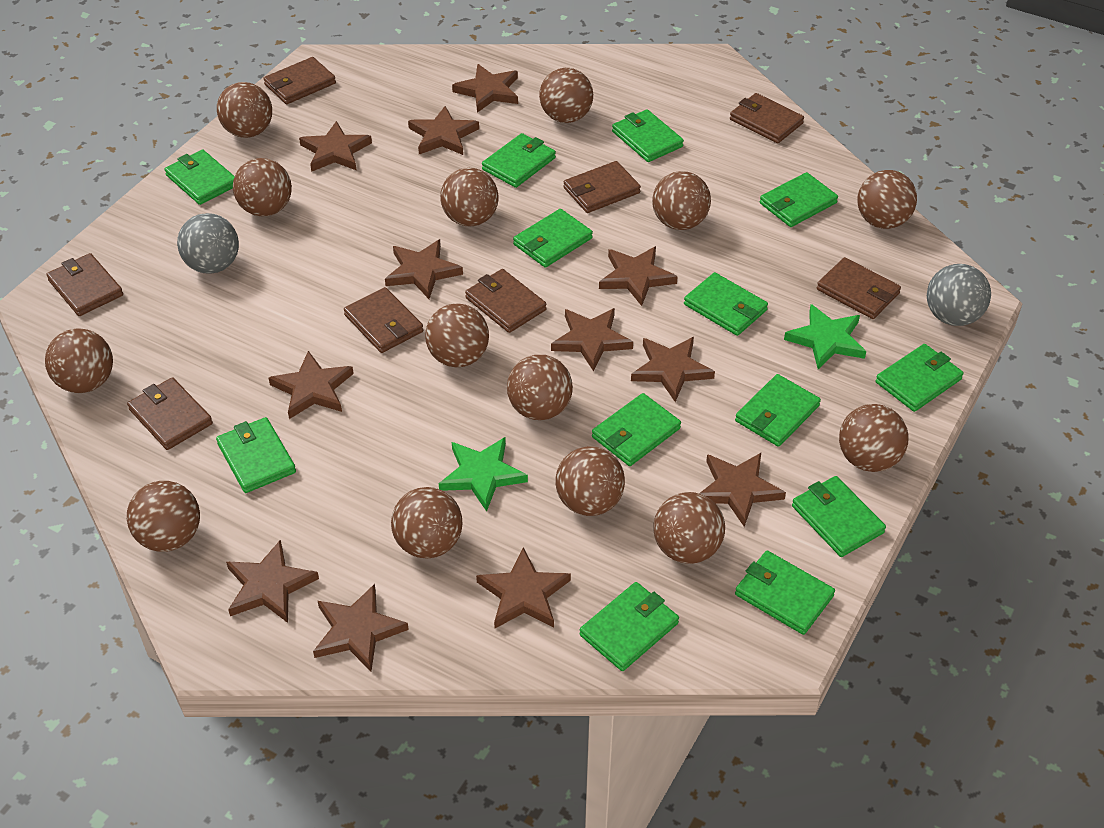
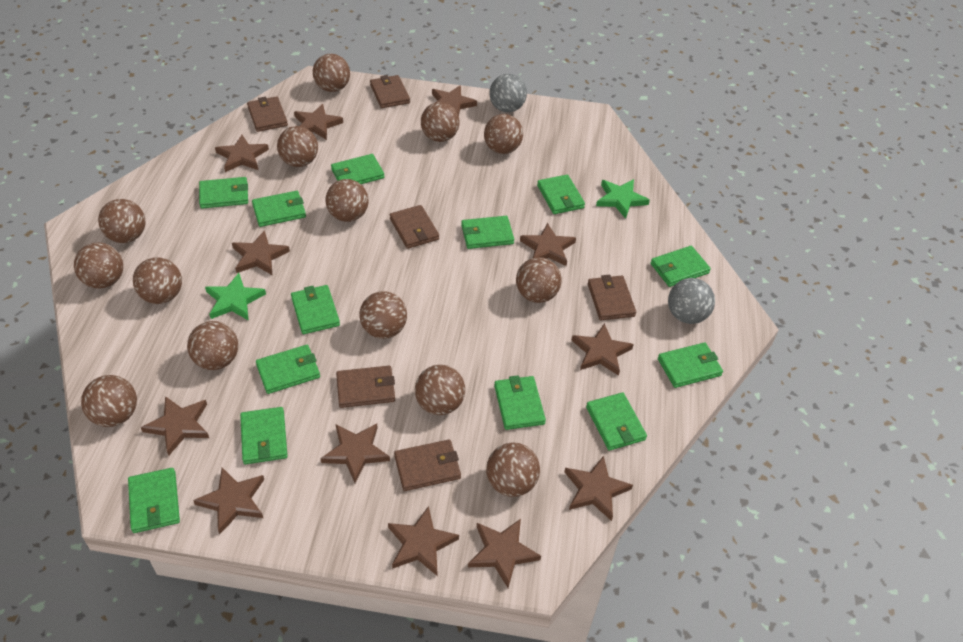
brown wallet: [46,253,123,316] [127,377,213,450] [264,57,336,104] [344,287,423,353] [465,269,547,333] [563,161,641,213] [730,93,804,143] [817,257,901,319] = 8 -> [247,96,288,132] [336,366,395,408] [370,75,410,108] [390,205,439,249] [394,440,461,491] [588,275,636,320] = 6

